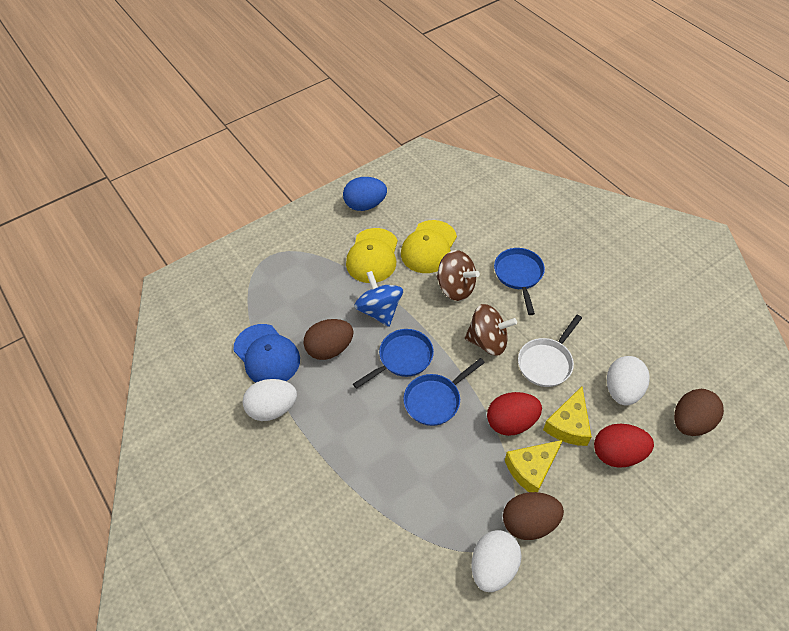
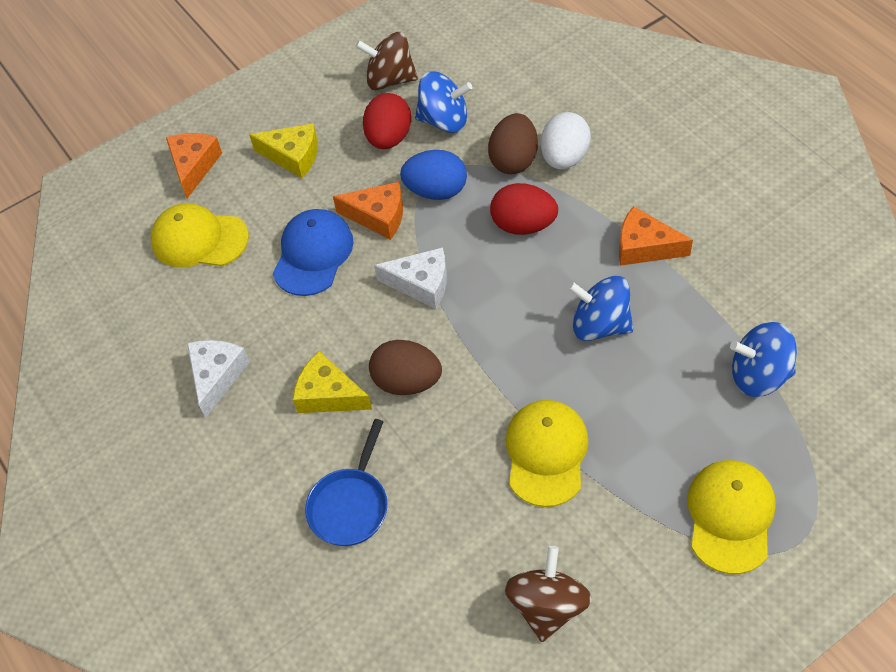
blue pan: [353,329,434,389] [403,358,485,426] [494,248,545,315] = 3 -> [305,419,387,546] = 1
blue spinning top: [354,271,403,327] = 1 -> [415,71,473,133] [568,276,633,341] [730,322,797,397] = 3
brown egg: [304,319,353,360] [503,492,564,540] [674,389,724,436] = 3 -> [369,340,442,395] [488,113,538,174] = 2
orange cheese: none = 0 -> [166,133,222,198] [333,182,403,240] [619,206,693,266] = 3
white cheese: none = 0 -> [187,340,250,418] [374,247,447,309] = 2
white egg: [243,379,297,421] [471,530,522,592] [607,356,650,405] = 3 -> [541,112,591,170] = 1
white pan: [518,315,582,387] = 1 -> none = 0
yellow cap: [346,228,398,283] [401,220,457,273] = 2 -> [151,204,249,268] [506,400,589,507] [687,460,776,574] = 3

